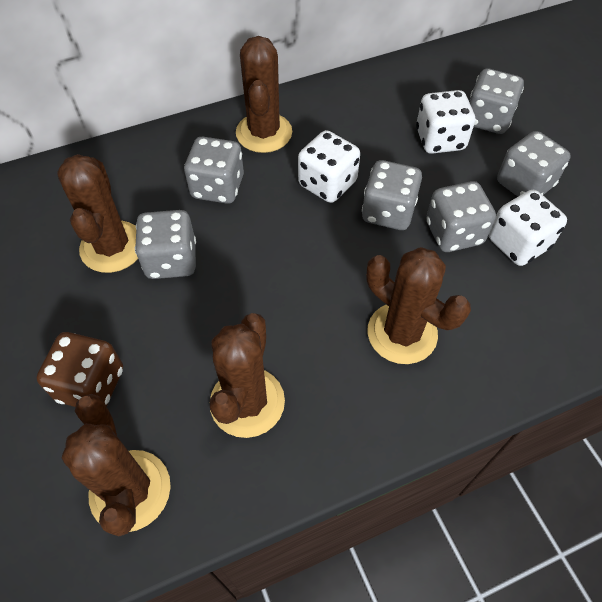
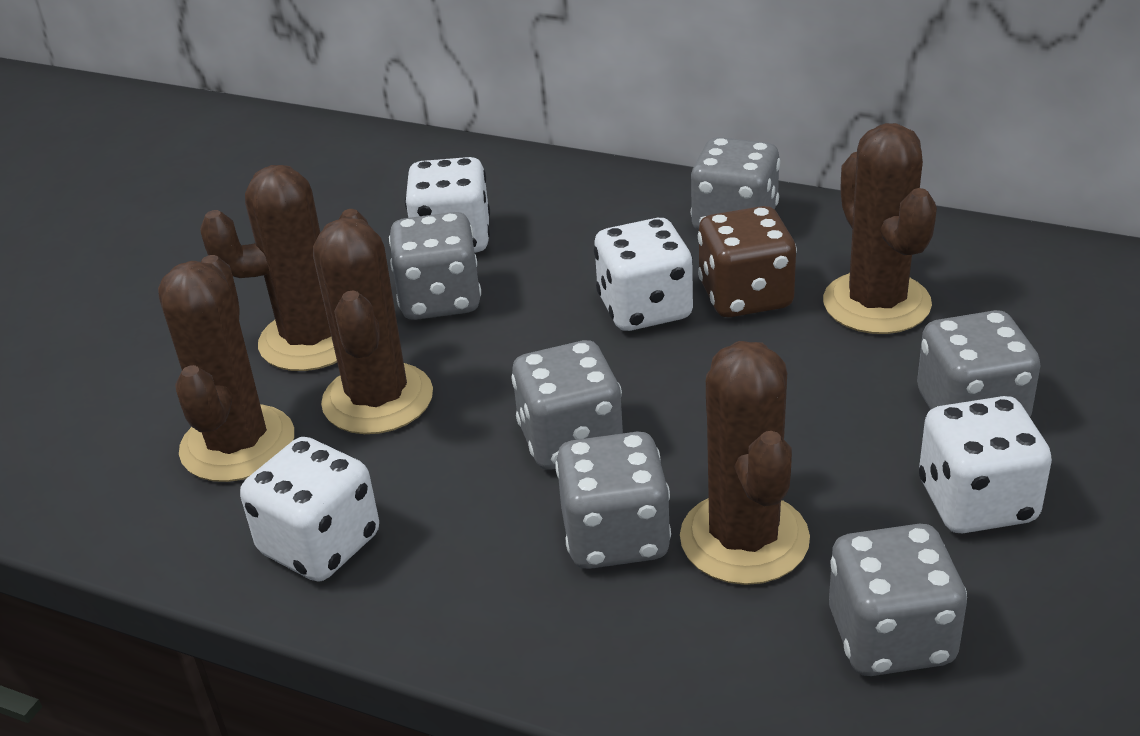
white dice: [298,130,360,203] [416,90,475,154] [489,190,567,266] = 3 -> [240,437,379,582] [405,157,490,253] [594,218,693,331] [919,396,1052,533] = 4

